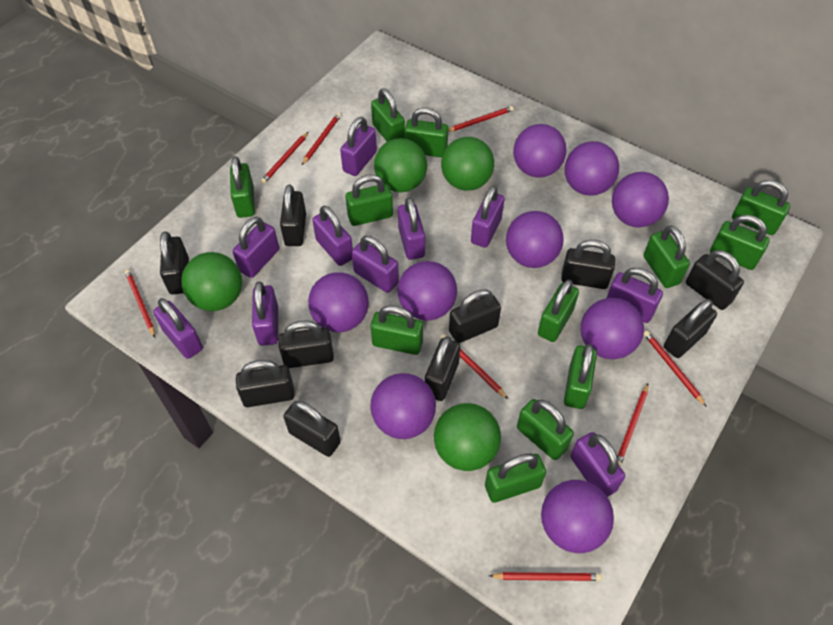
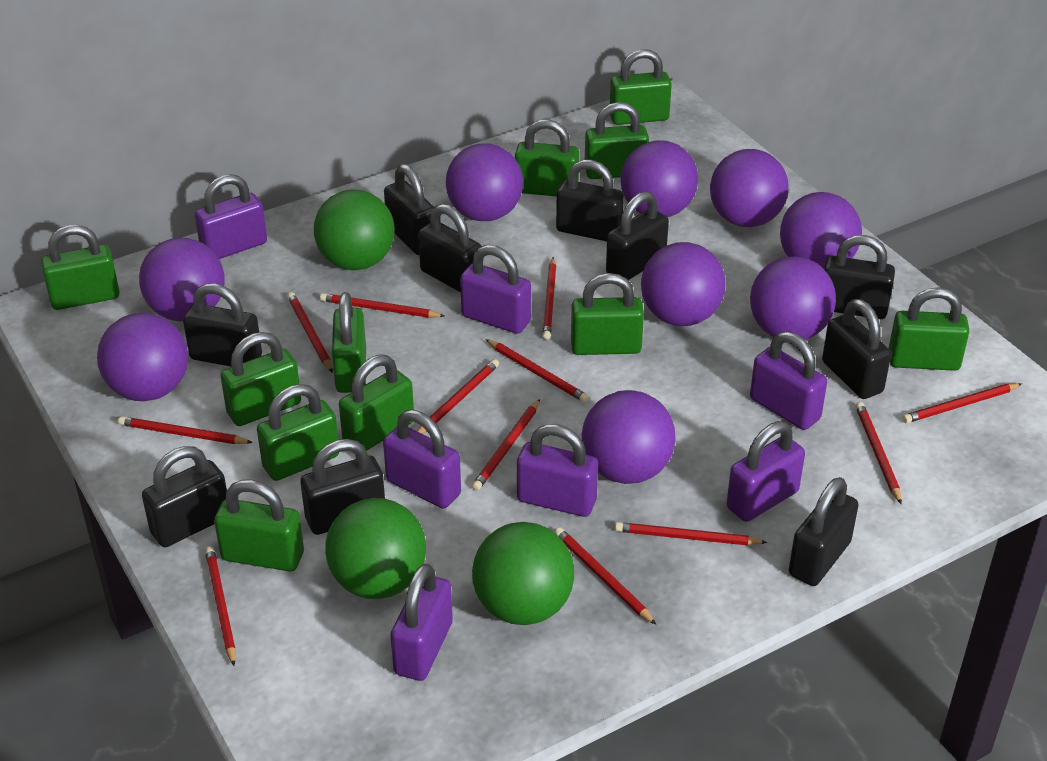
green ball: [181,252,242,311] [374,138,427,192] [434,403,501,471] [441,137,494,191] = 4 -> [314,189,395,271] [325,498,426,599] [472,522,574,625] = 3
green padlock: [230,156,255,218] [345,174,393,226] [371,88,405,142] [371,305,423,355] [405,108,448,158] [485,454,546,503] [517,399,574,460] [538,280,579,342] [564,344,597,409] [643,225,690,288] [710,215,769,270] [732,180,790,235] = 12 -> [41,225,120,310] [214,480,304,572] [220,332,301,426] [257,384,339,481] [332,292,366,393] [339,355,414,451] [515,119,579,197] [571,273,644,355] [585,102,649,179] [610,49,672,125] [889,287,970,371] = 11
purple padlock: [153,298,203,359] [233,217,279,278] [252,282,278,346] [312,206,353,266] [340,117,377,176] [352,236,399,293] [398,197,425,260] [471,186,504,248] [571,432,625,497] [607,268,663,323] = 10 -> [195,174,267,259] [383,410,461,509] [390,563,453,681] [460,245,531,334] [517,424,598,517] [726,421,805,522] [750,331,827,430] = 7
red pencil: [125,270,155,337] [261,132,308,184] [302,113,341,165] [441,334,508,399] [448,106,514,132] [489,572,602,581] [617,384,648,466] [644,331,707,407] = 8 -> [118,416,253,444] [205,546,236,666] [287,292,333,373] [320,293,444,318] [417,359,499,434] [472,399,540,491] [486,339,589,403] [542,257,556,340] [554,527,656,625] [615,522,767,545] [855,402,902,504] [902,383,1022,423] = 12

